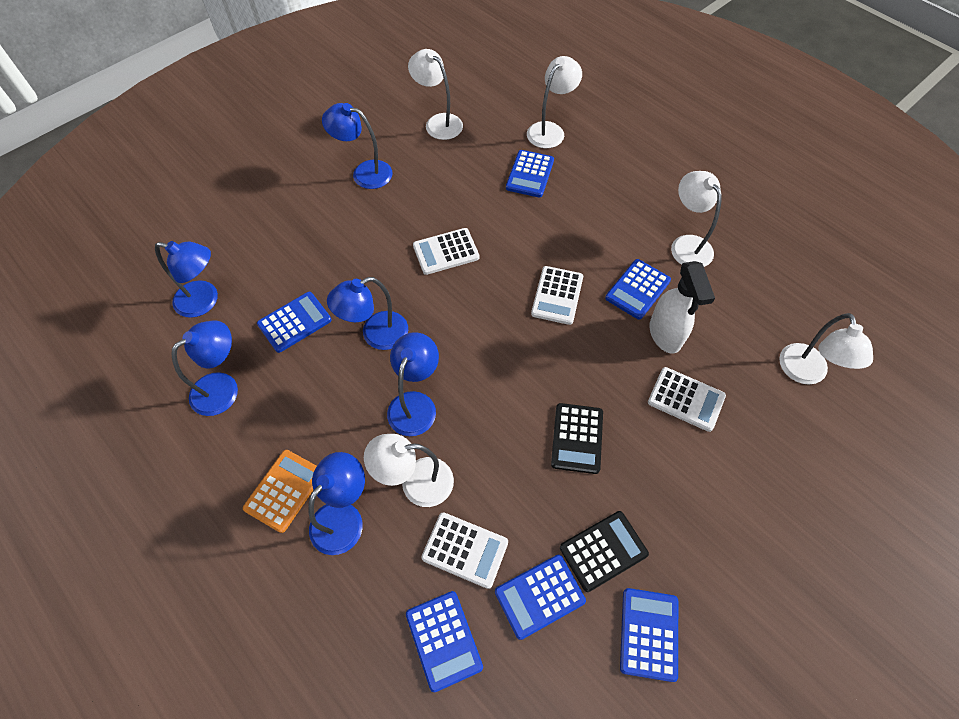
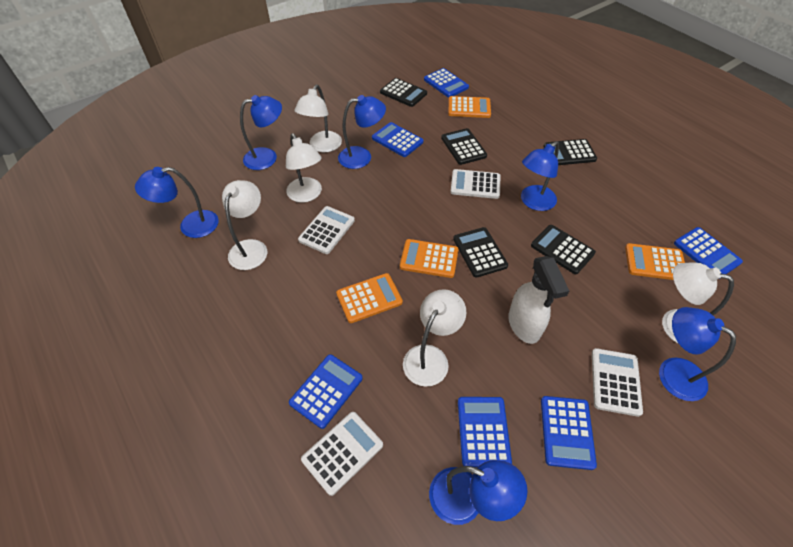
black calculator: [551,403,603,474] [560,511,649,592] = 2 -> [380,78,427,107] [441,128,487,165] [453,227,508,278] [531,225,596,274] [543,139,597,165] = 5
orange calculator: [243,450,317,533] = 1 -> [336,273,403,323] [400,239,459,278] [448,96,491,118] [625,243,685,280] = 4

